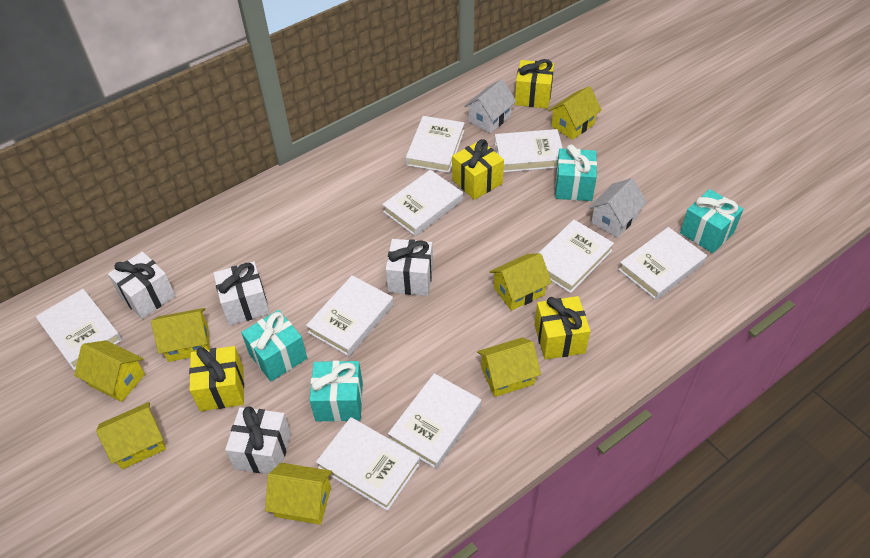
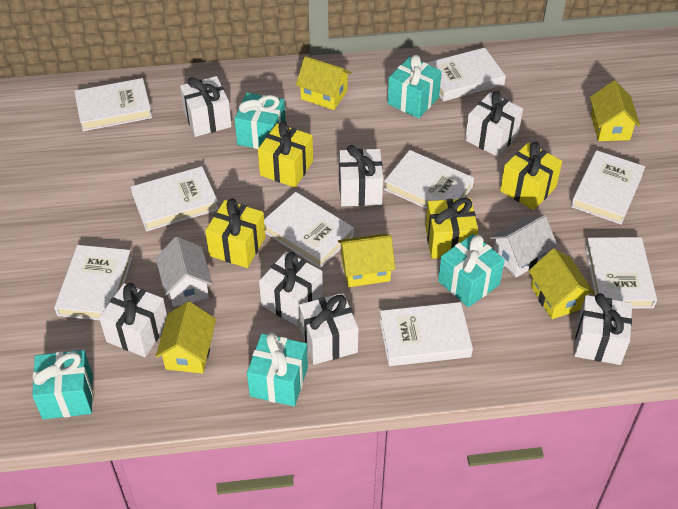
turquoise gift: [241,310,307,381] [310,360,363,422] [555,144,597,201] [680,189,743,253] = 4 -> [32,350,93,419] [234,93,286,149] [247,333,308,407] [387,55,442,119] [438,234,505,307] = 5
white gift: [108,251,175,319] [213,261,270,325] [225,406,291,474] [386,239,433,296] = 4 -> [99,283,167,357] [180,76,232,137] [259,252,323,326] [299,293,358,365] [339,145,383,206] [465,91,523,157] [574,293,632,365] = 7
yellow house: [74,340,145,402] [96,402,166,469] [151,308,210,362] [265,463,332,525] [477,337,541,397] [490,253,552,311] [548,86,602,140] = 7 -> [156,302,216,373] [296,56,352,110] [338,234,396,287] [528,248,595,319] [590,80,640,141] = 5

